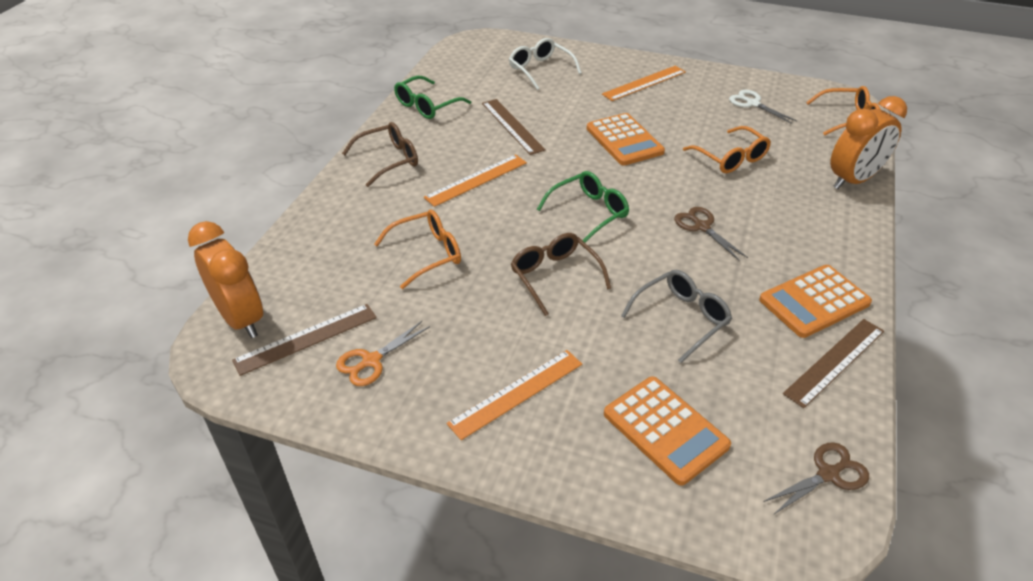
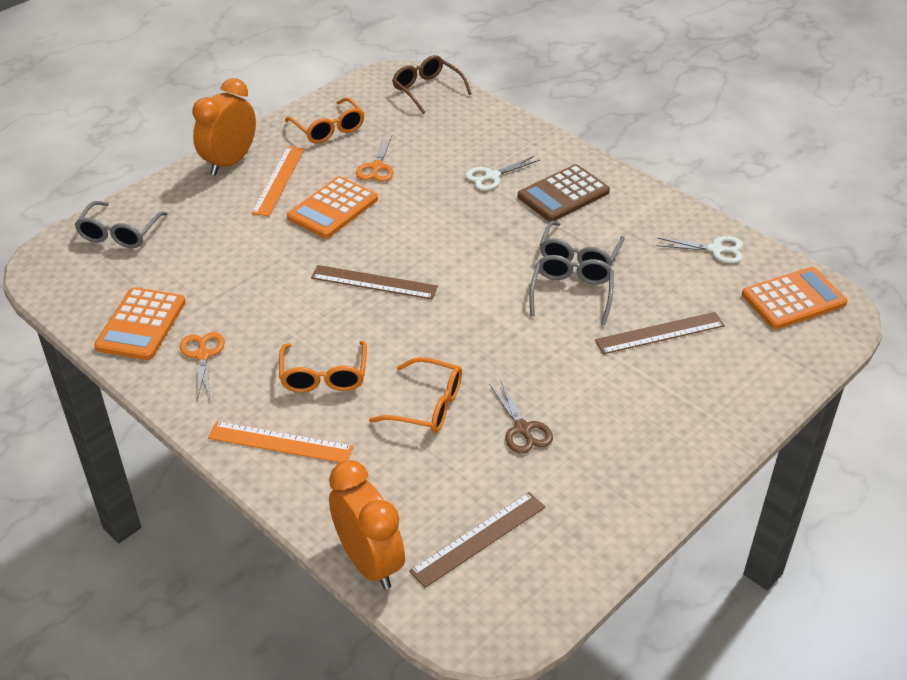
brown calculator: none = 0 -> [518,164,610,222] = 1
brown glasses: [342,122,418,187] [511,233,611,316] = 2 -> [392,55,472,114] = 1
brown scissors: [674,207,748,261] [763,442,869,515] = 2 -> [489,381,553,454] = 1
green glasses: [394,76,471,119] [537,171,629,243] = 2 -> none = 0
grey glasses: [621,270,732,363] = 1 -> [74,201,168,248] [529,255,614,325] [539,221,625,267] = 3
orange ruler: [424,154,527,207] [447,350,582,440] [602,66,686,101] = 3 -> [208,421,353,463] [251,146,304,216] = 2
orange scissors: [336,321,430,386] = 1 -> [180,332,225,400] [356,136,394,182] = 2
white glasses: [509,38,582,90] = 1 -> none = 0
white scissors: [729,90,797,124] = 1 -> [465,156,540,190] [657,236,743,263] = 2

